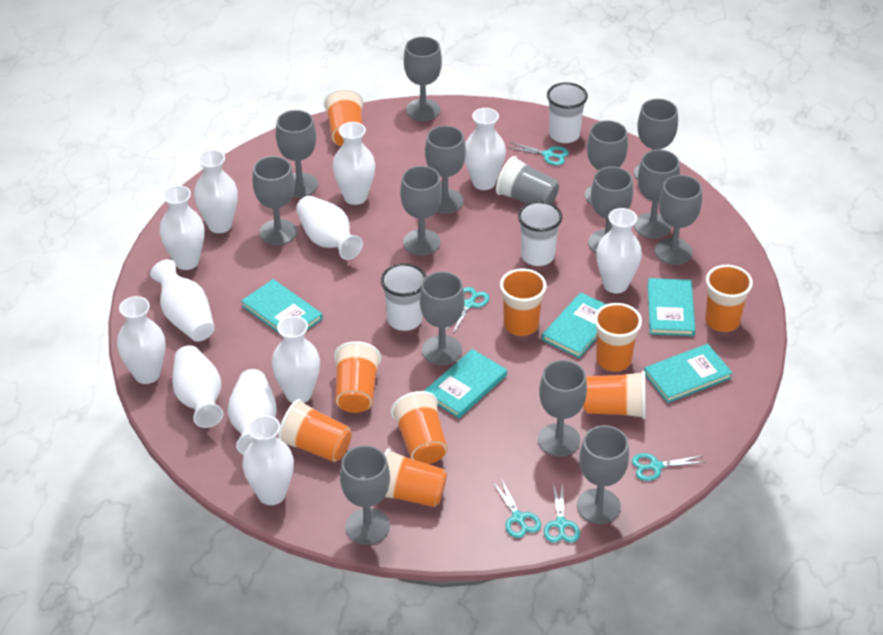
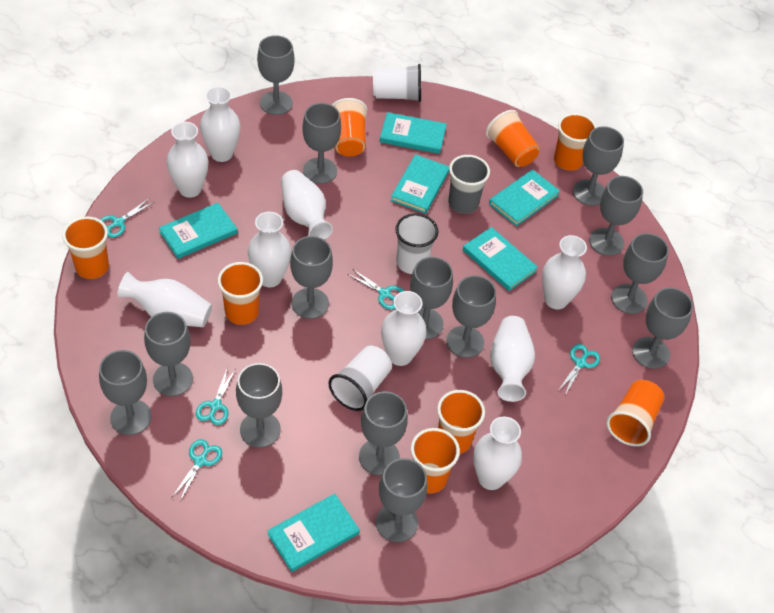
orange cup: [278,399,352,462] [324,88,364,146] [334,341,381,413] [384,448,447,507] [391,391,447,464] [500,268,547,336] [583,371,646,419] [594,303,642,372] [705,265,753,332] = 9 -> [62,216,109,279] [218,262,263,325] [332,98,368,157] [411,428,460,493] [437,390,485,454] [486,110,540,167] [554,113,597,171] [606,380,665,446] = 8
turquoise book: [241,279,323,334] [424,349,507,418] [542,293,606,358] [644,344,732,403] [648,278,695,336] = 5 -> [159,203,237,259] [267,494,360,572] [380,112,447,154] [391,154,449,214] [463,227,538,291] [489,169,560,226] = 6
white vase: [117,296,165,384] [150,259,215,342] [160,185,205,270] [172,345,223,428] [194,150,238,233] [228,369,277,455] [242,415,294,505] [272,316,320,403] [296,196,363,260] [333,122,375,205] [465,108,506,190] [596,208,642,293] = 12 -> [117,272,212,327] [167,122,209,198] [200,86,241,162] [248,212,292,287] [281,170,333,240] [381,291,426,366] [473,416,522,490] [490,316,535,402] [542,235,587,309] = 9

